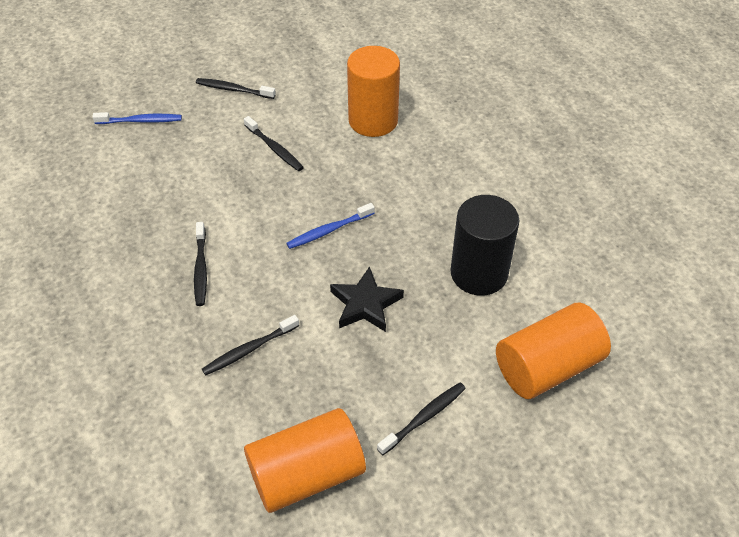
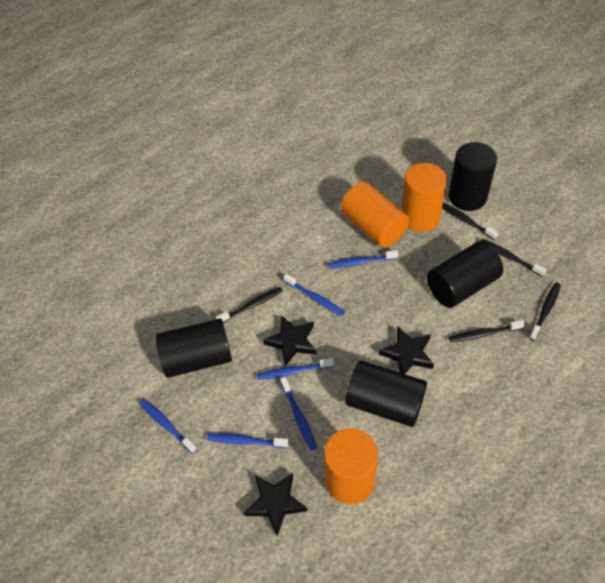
black cylinder: [451,195,519,296] = 1 -> [156,318,232,378] [346,360,427,427] [427,241,503,308] [448,142,497,211] = 4
black star: [330,266,404,332] = 1 -> [244,473,308,536] [263,315,317,366] [379,326,434,374] = 3
blue toothbrush: [92,112,182,124] [286,203,375,249] = 2 -> [139,399,197,454] [207,433,289,448] [256,358,334,380] [280,377,317,451] [283,274,345,316] [328,250,398,268] = 6

